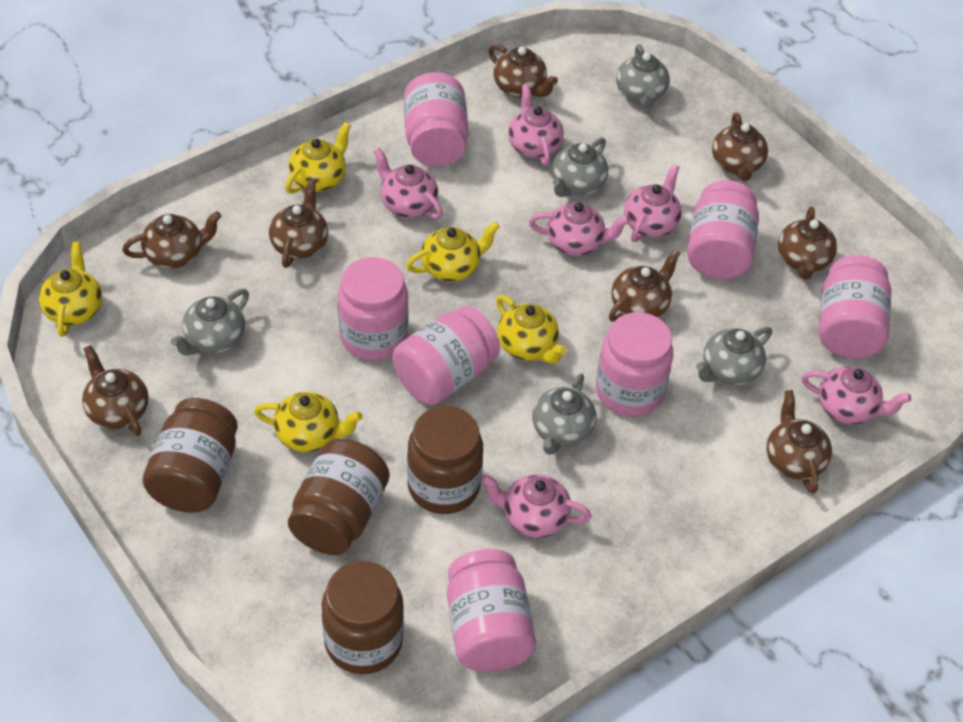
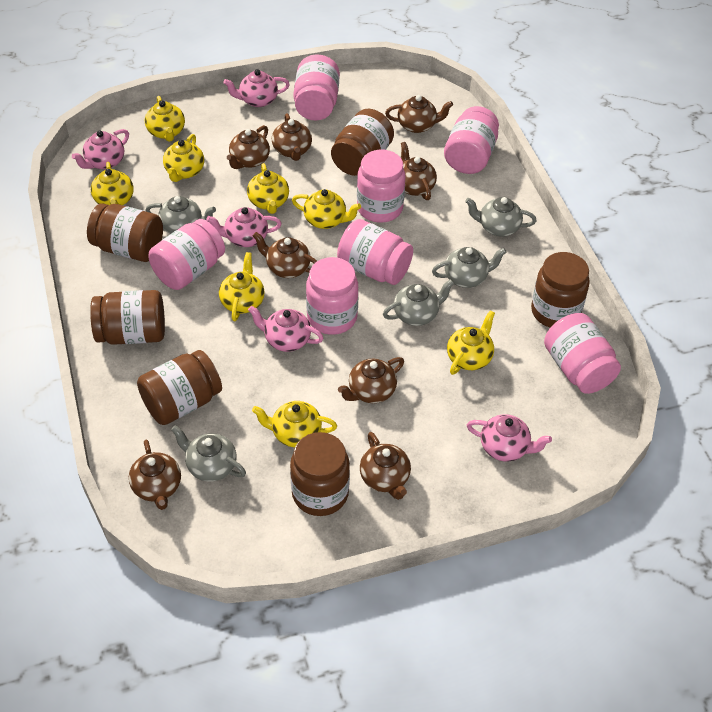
brown jar: [143,398,238,513] [288,439,389,555] [322,561,404,674] [407,406,483,514] = 4 -> [87,203,163,262] [90,290,165,345] [137,350,222,425] [290,432,350,516] [331,109,394,176] [531,252,590,327] = 6
pink teapot: [373,148,443,219] [481,474,592,538] [508,85,564,166] [529,202,630,256] [624,164,682,242] [801,366,911,425] = 6 -> [72,129,129,169] [206,207,282,247] [223,69,290,107] [248,306,324,352] [467,414,552,461] = 5
yellow teapot: [39,242,102,337] [254,392,363,452] [285,122,351,194] [406,221,500,282] [496,295,567,364] = 5 -> [91,162,134,205] [145,96,185,142] [163,134,204,182] [219,252,265,321] [247,163,289,214] [252,401,337,447] [292,189,361,229] [447,310,495,375] = 8

